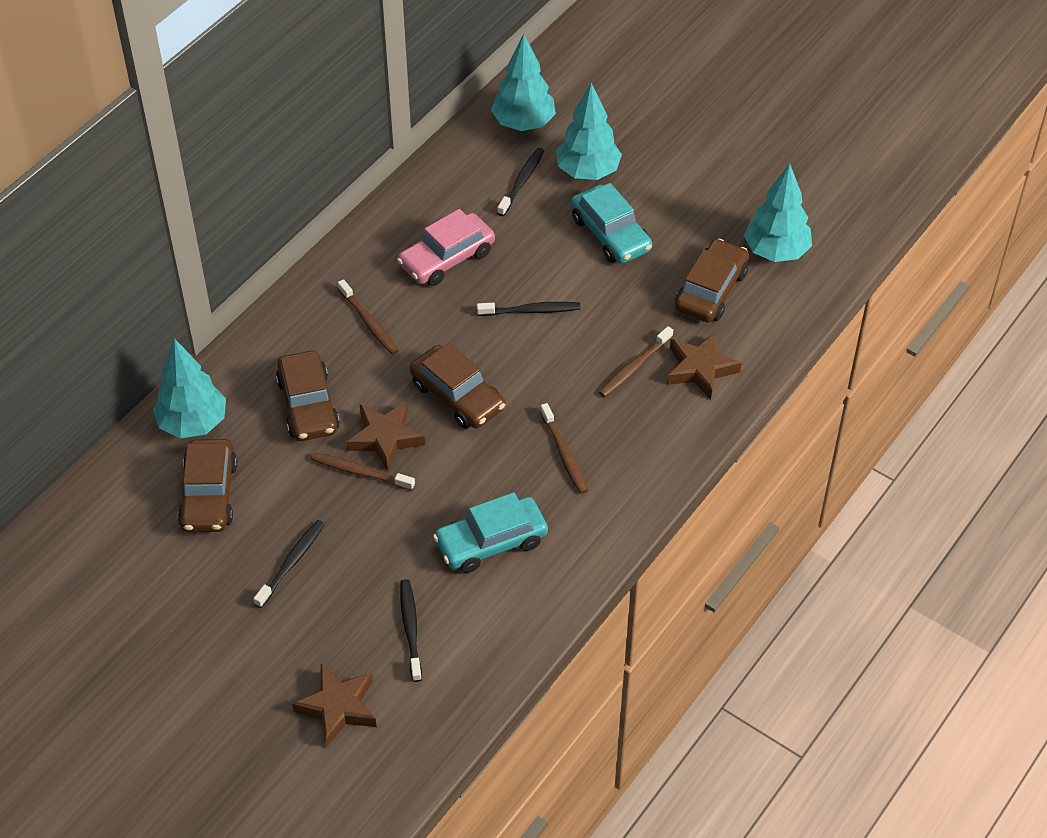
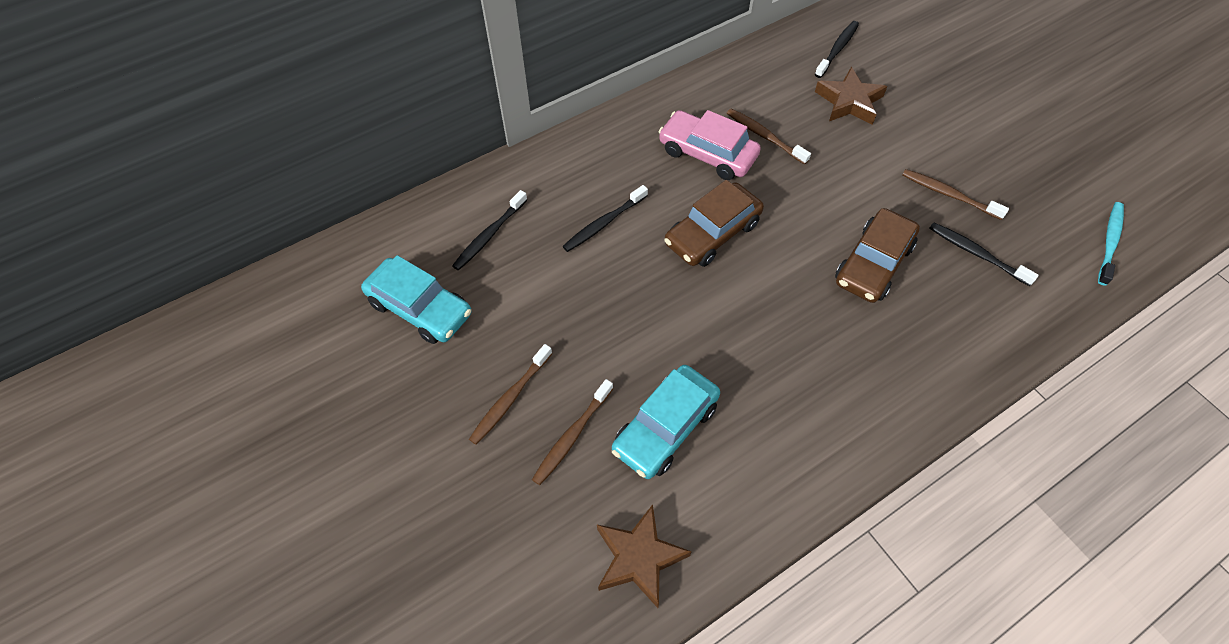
brown car: [178,439,238,532] [276,351,340,441] [410,343,505,429] [675,239,749,323] = 4 -> [664,180,764,267] [835,208,920,303] = 2
brown star: [292,664,377,746] [346,401,425,471] [667,332,741,400] = 3 -> [597,504,692,608] [815,67,887,125] = 2
turquoise toothbrush: none = 0 -> [1098,202,1124,286] = 1
turquoise tree: [153,338,226,438] [491,34,556,131] [556,83,622,180] [744,163,812,262] = 4 -> none = 0

